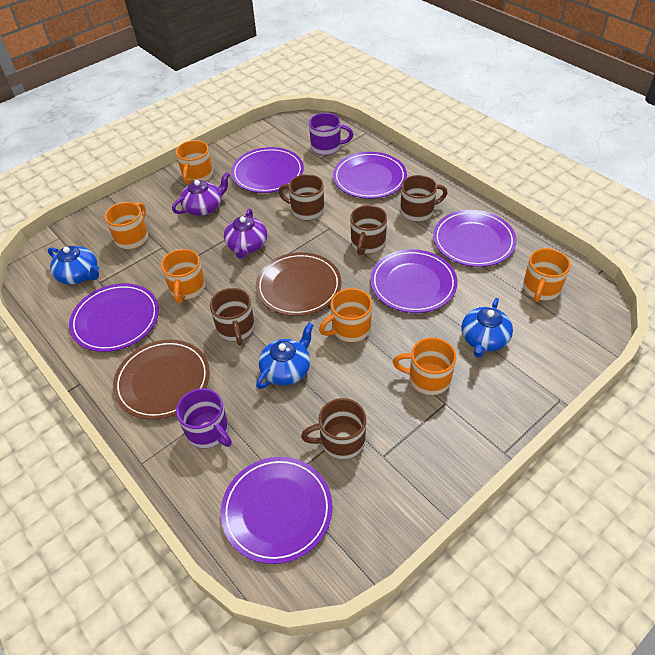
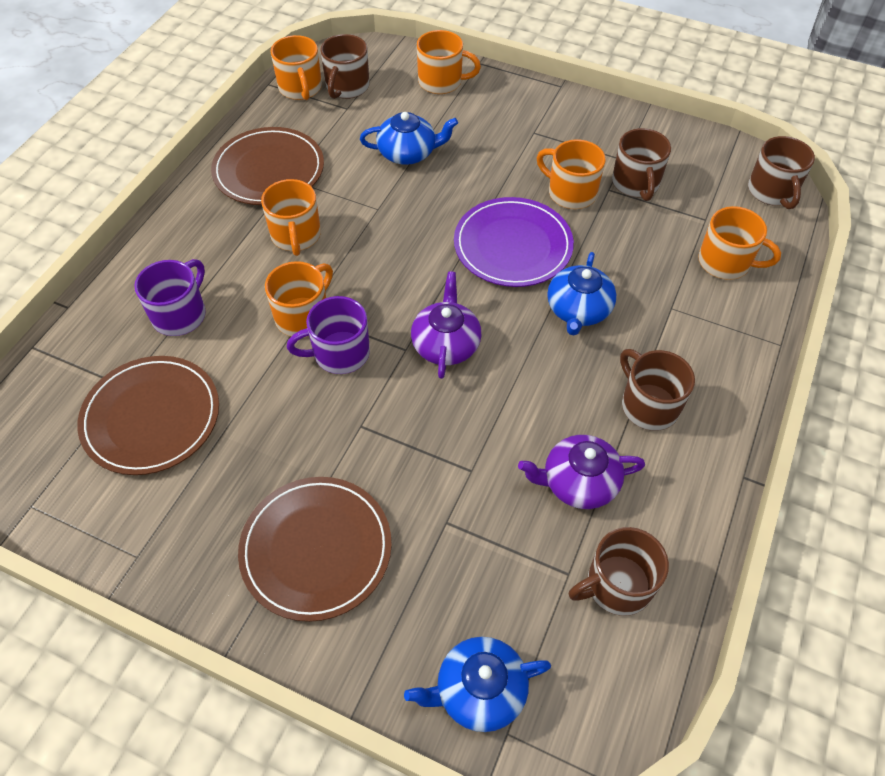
brown plate: [113,340,210,420] [256,252,342,316] = 2 -> [77,356,219,475] [211,127,324,205] [238,477,392,622] = 3
purple plate: [69,283,159,352] [221,457,333,564] [231,147,304,193] [333,152,407,199] [370,249,457,313] [433,210,517,267] = 6 -> [454,197,574,287] = 1

